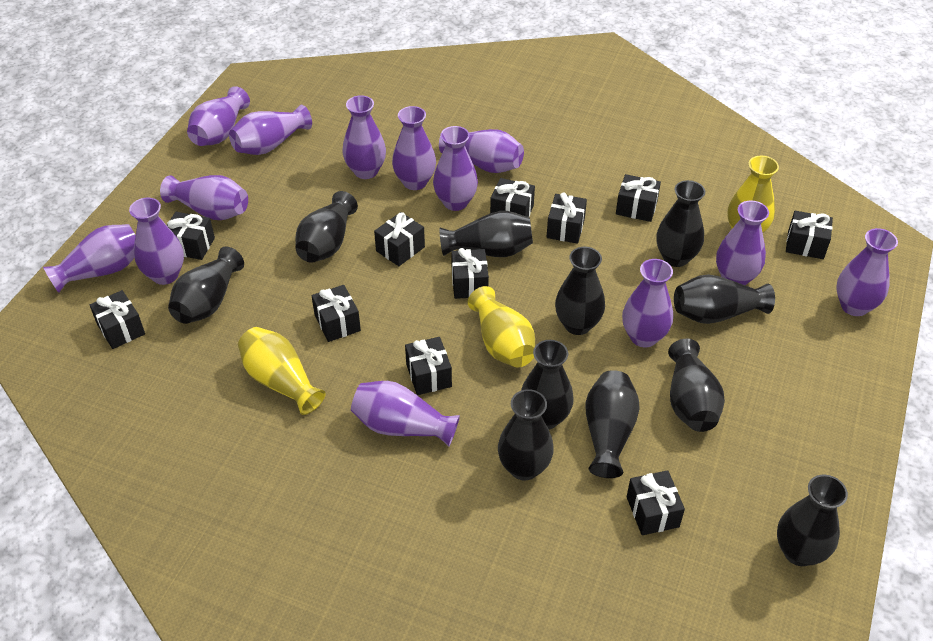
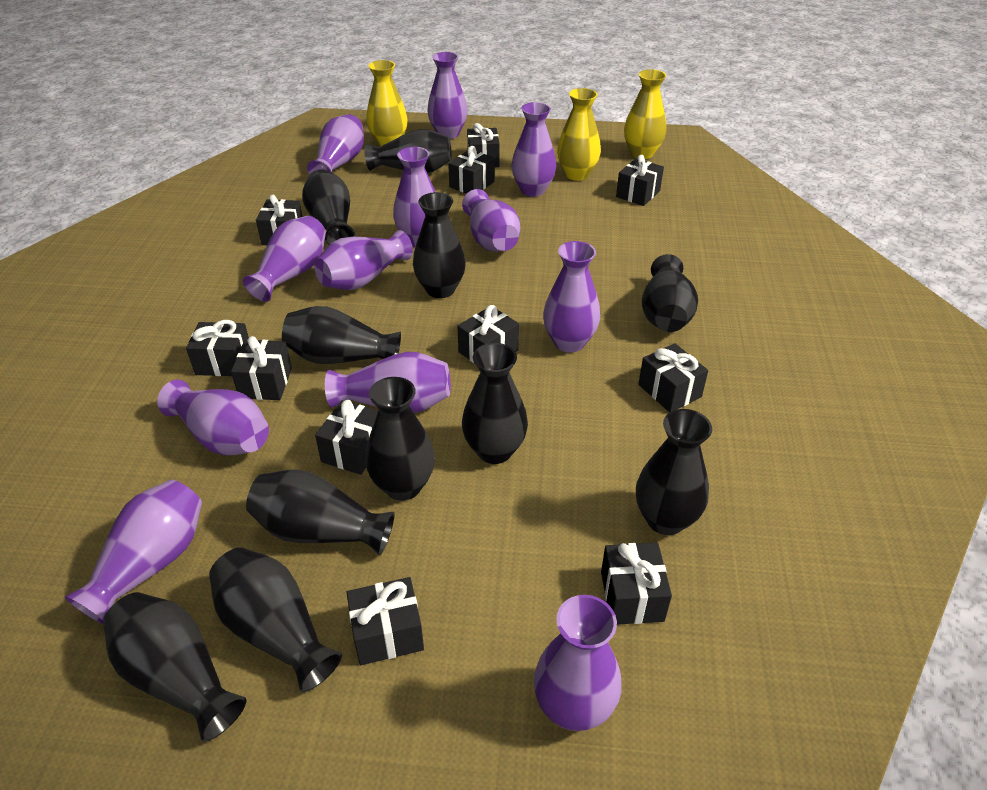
purple vase: [43,224,136,293] [129,198,184,285] [160,175,248,220] [187,86,250,146] [229,105,312,155] [342,95,386,179] [351,381,460,447] [392,106,436,190] [433,126,478,211] [439,129,524,173] [622,259,673,347] [716,201,769,285] [837,228,898,316] = 13 -> [65,479,202,624] [157,380,269,455] [243,216,326,302] [307,114,364,174] [314,230,413,290] [325,352,451,413] [393,147,436,247] [427,52,468,139] [462,189,520,252] [512,102,556,197] [534,595,621,731] [543,241,600,353] = 12

